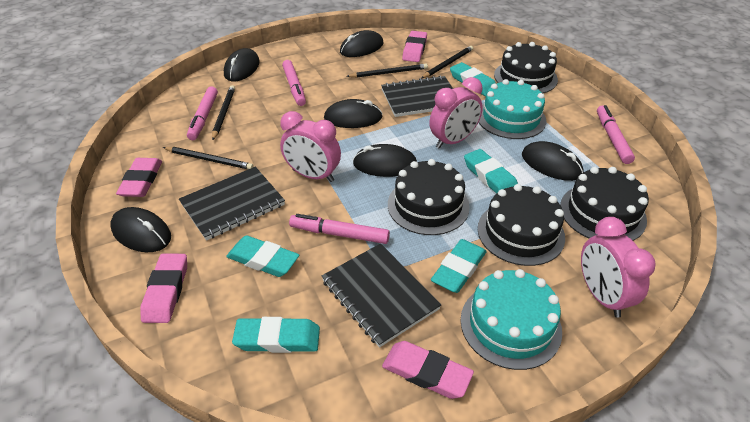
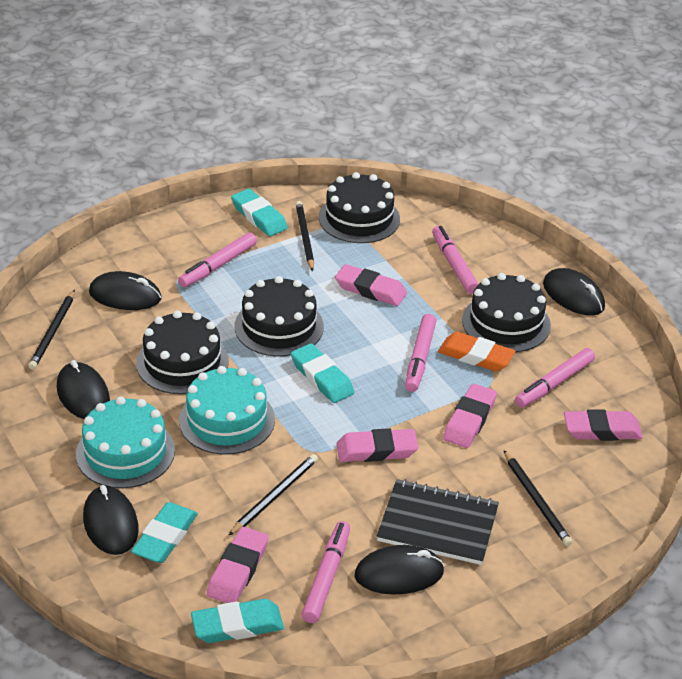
black mouse: [111,207,171,252] [224,48,260,81] [324,99,383,128] [340,30,384,57] [353,144,417,177] [522,141,584,181] = 6 -> [57,360,110,419] [83,485,138,555] [89,271,162,310] [355,545,444,595] [543,268,605,316] = 5
black notebook: [179,167,285,241] [322,243,441,347] [381,75,453,117] = 3 -> [377,479,499,565] = 1
orange eraser: none = 0 -> [438,332,515,371] = 1
pink clock: [280,111,341,182] [429,77,483,149] [581,217,656,318] = 3 -> none = 0
pink eraser: [116,158,162,197] [140,254,187,323] [382,341,474,399] [402,31,427,62] = 4 -> [207,527,269,603] [335,264,407,306] [336,428,418,462] [443,384,497,448] [564,409,643,441] = 5
pink marker: [187,86,218,140] [282,60,306,106] [289,214,390,244] [597,105,635,164] = 4 -> [178,232,257,287] [302,521,350,623] [405,314,436,392] [432,226,479,294] [515,348,595,408] = 5
turquoise eraser: [226,235,299,277] [232,317,320,353] [431,239,487,293] [450,62,496,96] [464,149,518,194] = 5 -> [131,502,198,563] [191,599,284,643] [231,189,288,236] [291,343,354,403] = 4

